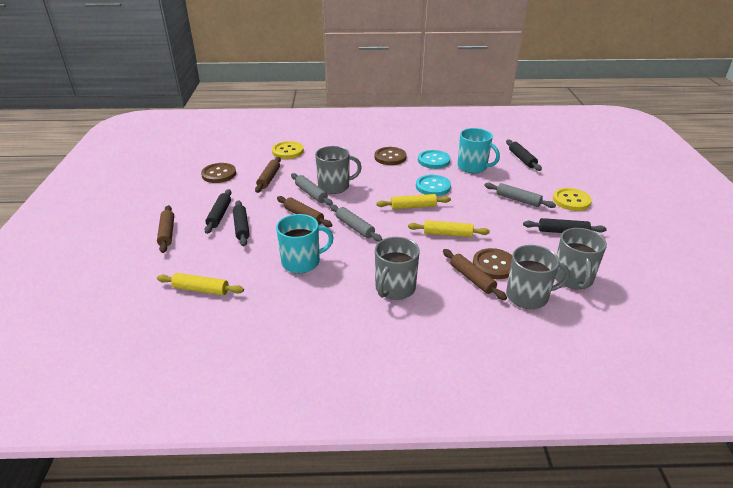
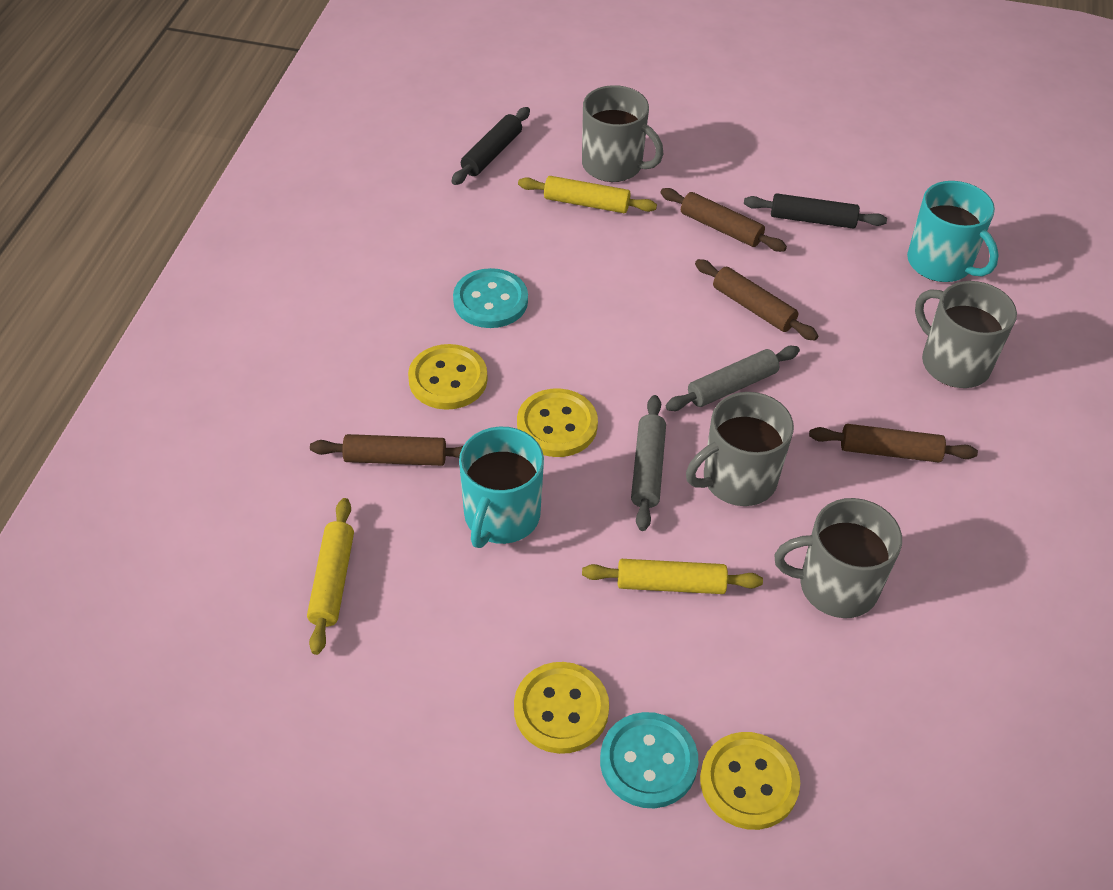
black rolling pin: [204,189,231,234] [233,200,250,246] [506,139,542,171] [523,218,607,233] = 4 -> [451,107,530,185] [744,193,887,229] = 2
brown button: [201,163,236,183] [375,147,406,165] [473,248,512,279] = 3 -> none = 0
grey rolling pin: [291,173,333,206] [330,204,383,242] [484,183,556,208] = 3 -> [631,395,666,531] [666,346,800,411] = 2
yellow button: [272,141,304,159] [553,188,592,211] = 2 -> [408,344,488,410] [514,662,609,754] [517,389,598,457] [700,732,800,830] = 4

